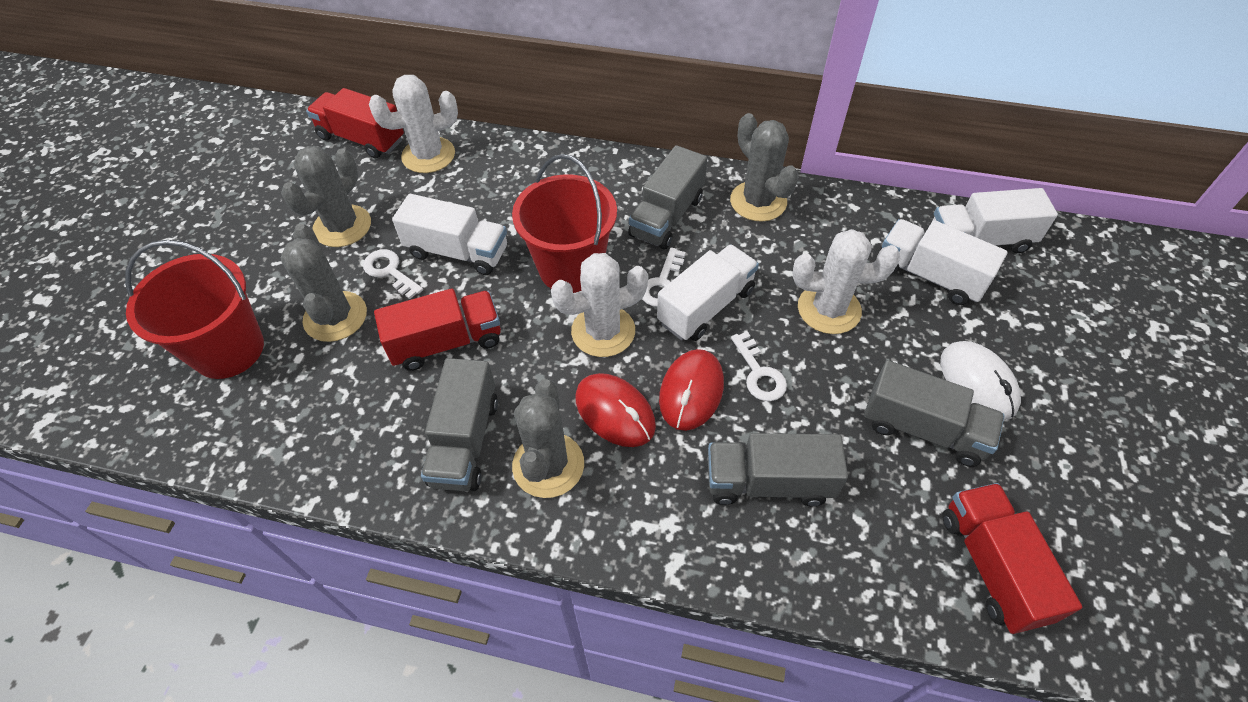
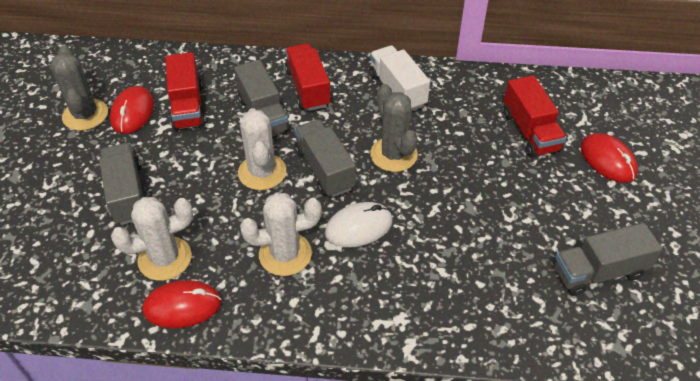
grey cactus: [281,146,371,247] [281,224,367,342] [512,379,584,498] [730,113,799,222] = 4 -> [51,45,108,131] [370,84,418,172] = 2
red bucket: [125,240,264,379] [512,154,617,293] = 2 -> none = 0
red mouse: [575,373,656,447] [659,349,724,431] = 2 -> [110,86,154,134] [142,280,221,328] [580,133,638,183] = 3
white key: [363,249,423,299] [642,247,686,307] [731,332,787,401] = 3 -> none = 0
white truck: [392,194,507,275] [657,244,759,341] [882,219,1008,305] [933,188,1058,253] = 4 -> [369,45,430,111] = 1

